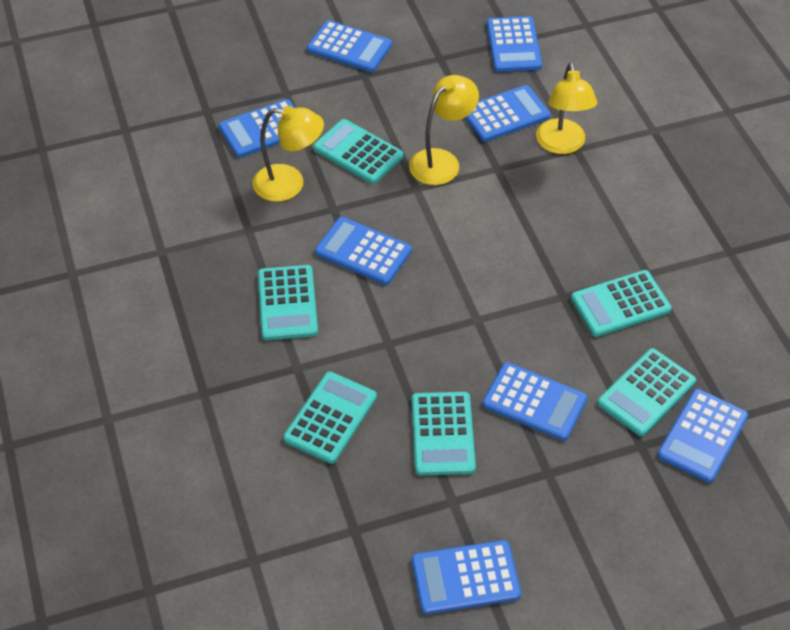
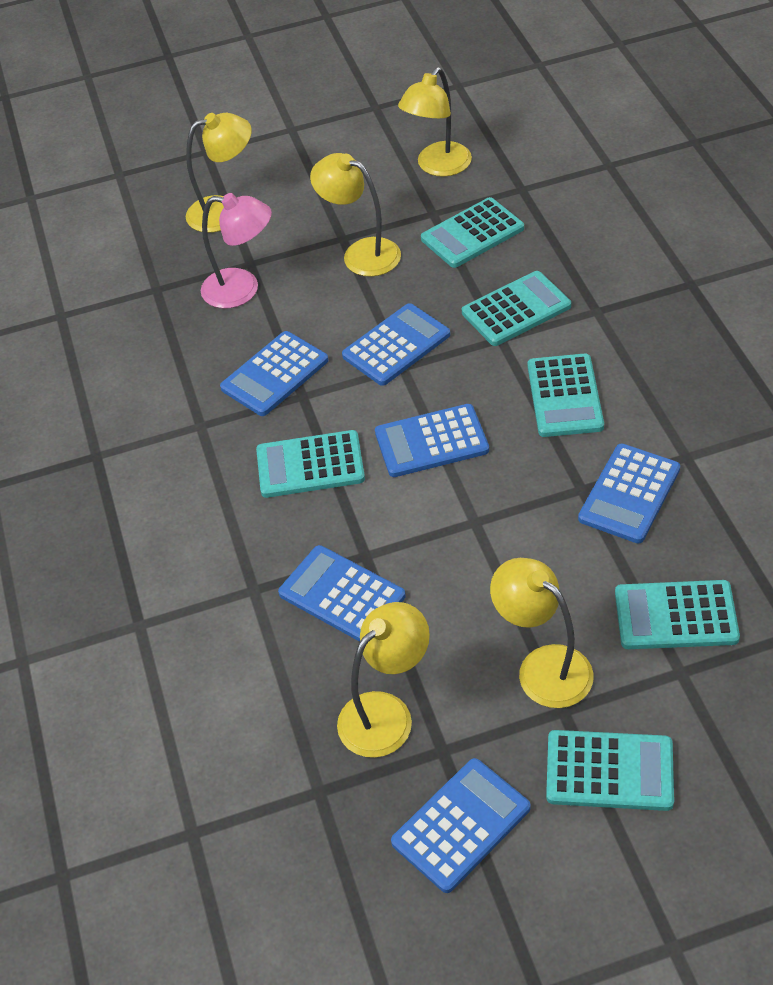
blue calculator: [219,99,295,158] [307,20,392,72] [315,217,412,285] [412,540,521,614] [465,85,550,142] [482,362,587,441] [487,16,542,72] [657,389,748,483] = 8 -> [220,331,328,416] [278,545,406,642] [342,303,450,386] [375,404,489,477] [391,758,531,893] [578,444,680,543] = 6
pink lamp: none = 0 -> [201,193,272,309] = 1
yellow lamp: [253,106,324,202] [409,75,479,185] [536,63,597,154] = 3 -> [186,113,252,233] [310,153,401,277] [337,602,430,758] [398,67,472,177] [490,558,594,708] = 5

